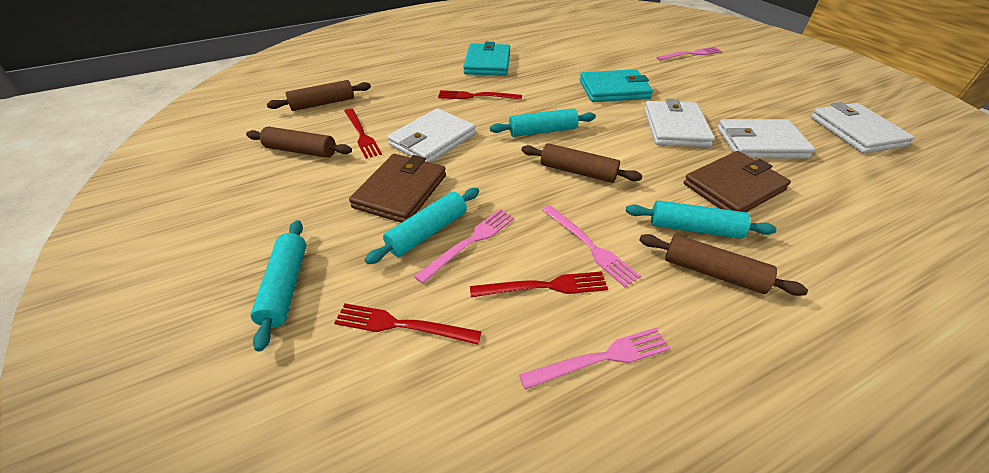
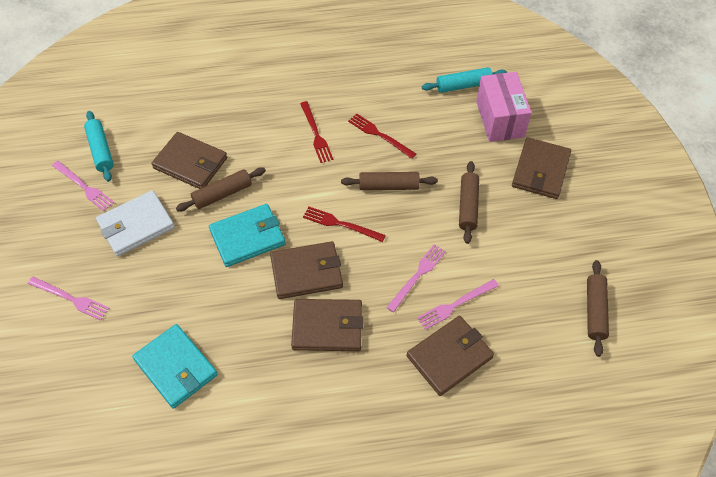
brown wallet: [349,154,446,223] [684,151,791,212] = 2 -> [151,132,227,189] [270,241,343,299] [291,299,363,351] [407,316,494,396] [512,137,571,199] = 5
pink box: none = 0 -> [476,72,532,142] = 1
red fork: [334,303,482,345] [344,108,382,159] [438,90,522,100] [470,271,608,297] = 4 -> [300,101,333,163] [303,207,386,242] [348,113,416,159] = 3
turquoise rolling pin: [251,220,306,351] [365,188,479,264] [490,108,596,137] [626,200,777,239] = 4 -> [84,111,114,182] [422,67,507,93] = 2
white wallet: [387,108,476,163] [644,99,715,147] [717,119,815,158] [811,102,915,153] = 4 -> [96,190,175,256] = 1

